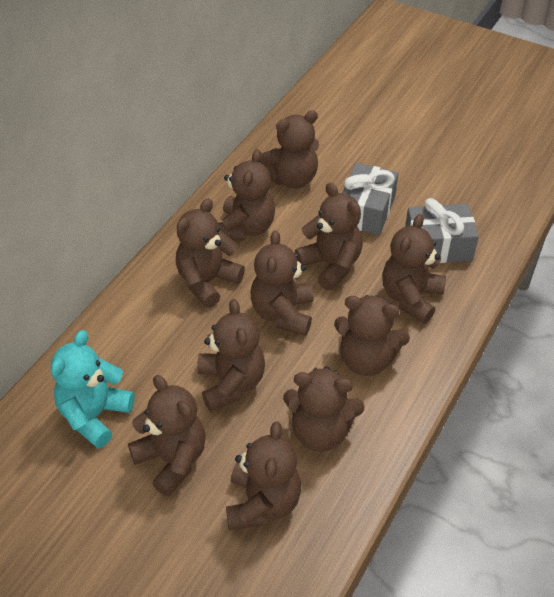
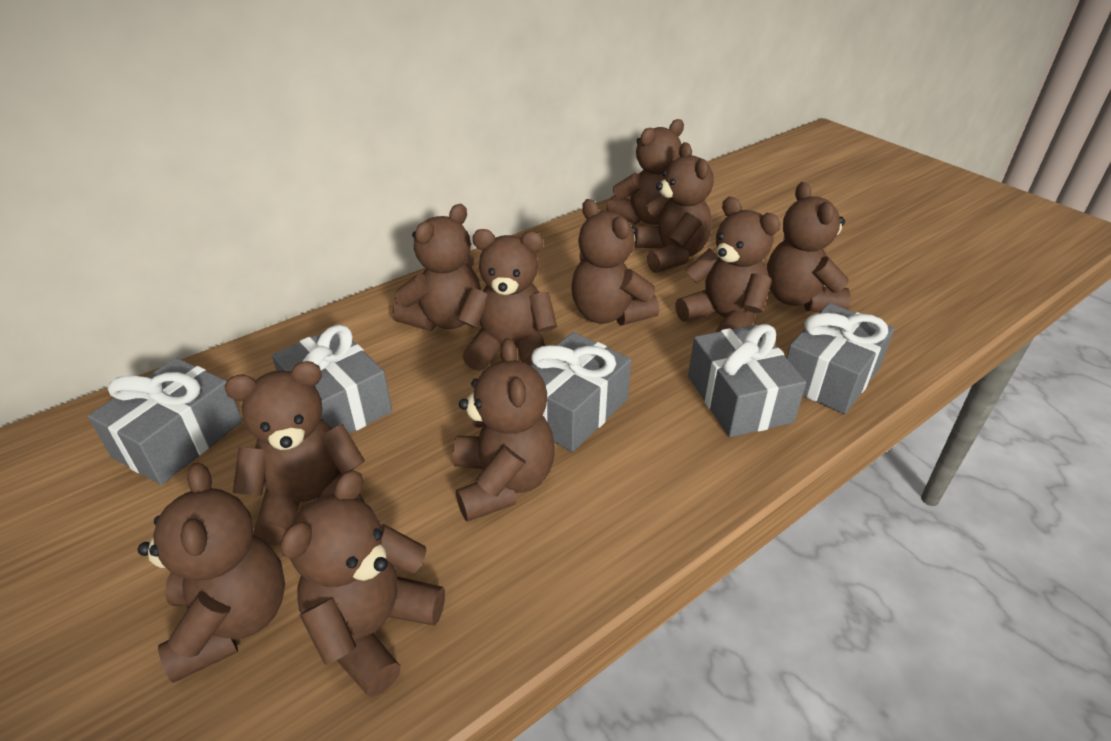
grey gift: [342,163,398,235] [405,198,479,263] = 2 -> [88,358,242,485] [272,325,392,434] [531,332,631,452] [688,324,806,437] [786,303,895,414] = 5
turquoise teddy bear: [51,330,135,448] = 1 -> none = 0

